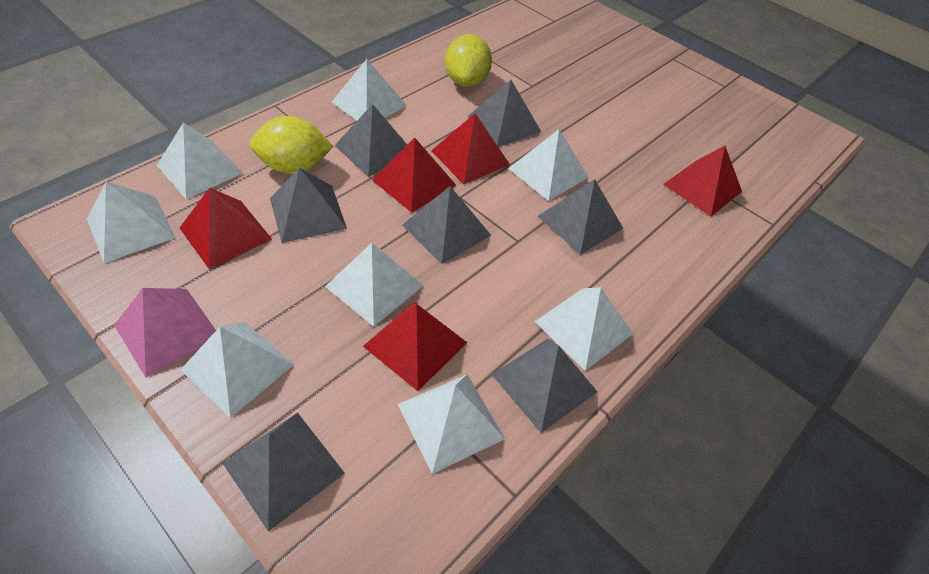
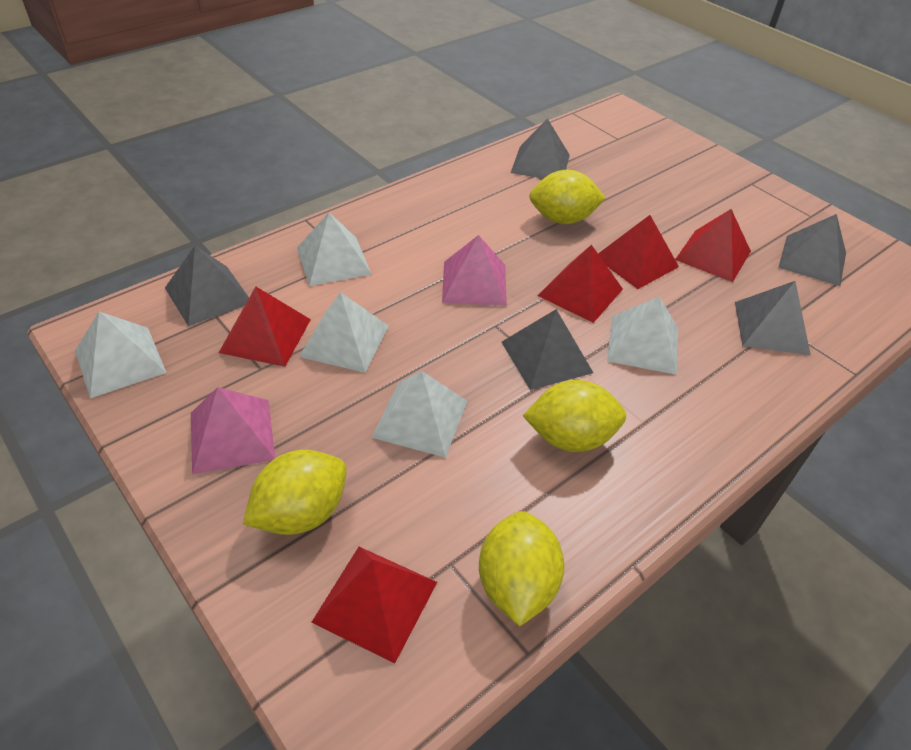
grey pyramid: [223,412,345,532] [270,168,347,243] [334,104,407,177] [403,186,491,264] [468,80,541,147] [491,339,597,433] [538,179,624,255] = 7 -> [165,246,249,326] [502,309,593,390] [511,118,570,179] [735,281,811,355] [778,214,846,286] = 5
pink pyramid: [114,288,216,377] = 1 -> [191,387,275,475] [442,235,507,306] = 2
white pyramid: [87,182,175,263] [157,122,243,199] [181,322,294,418] [325,243,424,327] [332,59,407,121] [398,374,505,474] [508,129,588,201] [535,287,633,371] = 8 -> [75,311,167,398] [297,212,371,286] [299,292,389,373] [372,371,467,458] [607,297,678,375] = 5
yellow lemon: [250,116,333,174] [445,34,492,87] = 2 -> [243,450,347,535] [479,511,565,626] [523,380,626,452] [529,170,606,224] = 4

